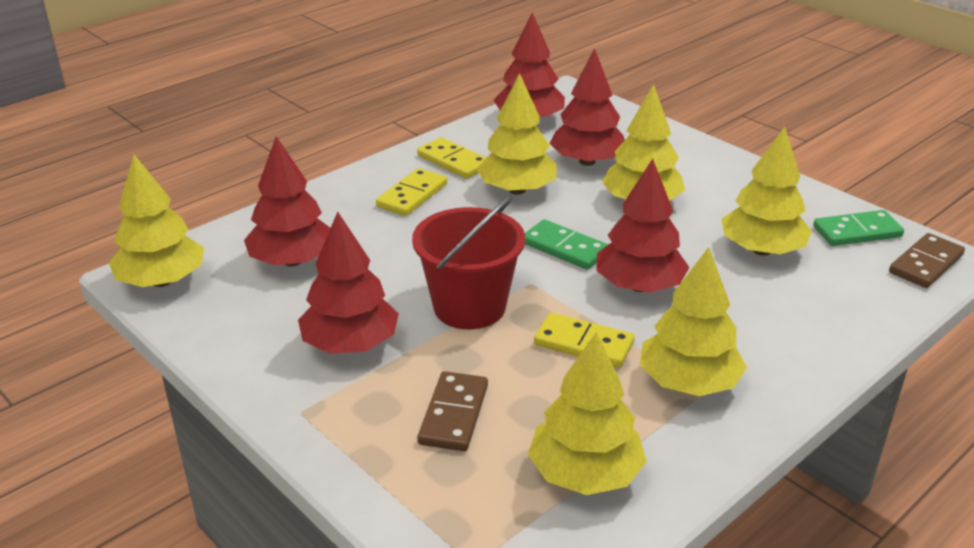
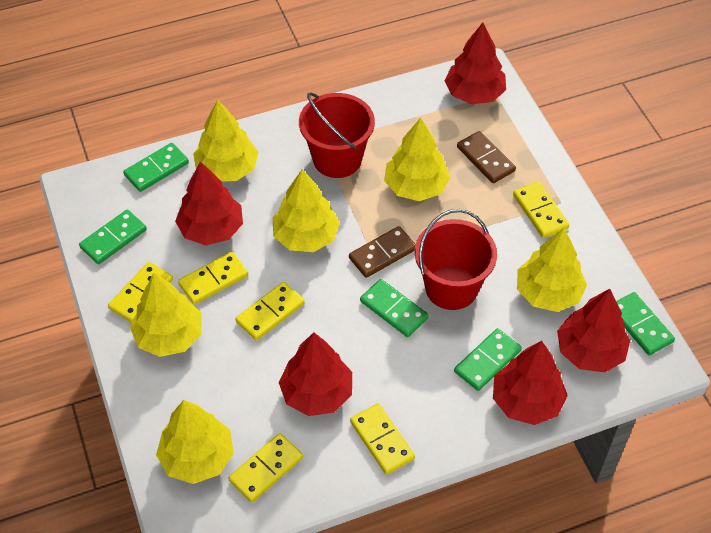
green domino: [525,219,608,270] [813,210,904,246] = 2 -> [79,210,147,264] [123,143,189,192] [360,279,429,337] [454,328,522,391] [616,292,675,355] = 5
red bucket: [412,196,525,329] = 1 -> [299,92,375,178] [415,209,497,310] = 2
yellow domino: [376,168,447,216] [417,137,486,179] [534,313,635,367] = 3 -> [108,262,173,323] [178,252,248,305] [228,433,303,503] [236,282,304,340] [350,403,415,474] [513,182,569,238] = 6

